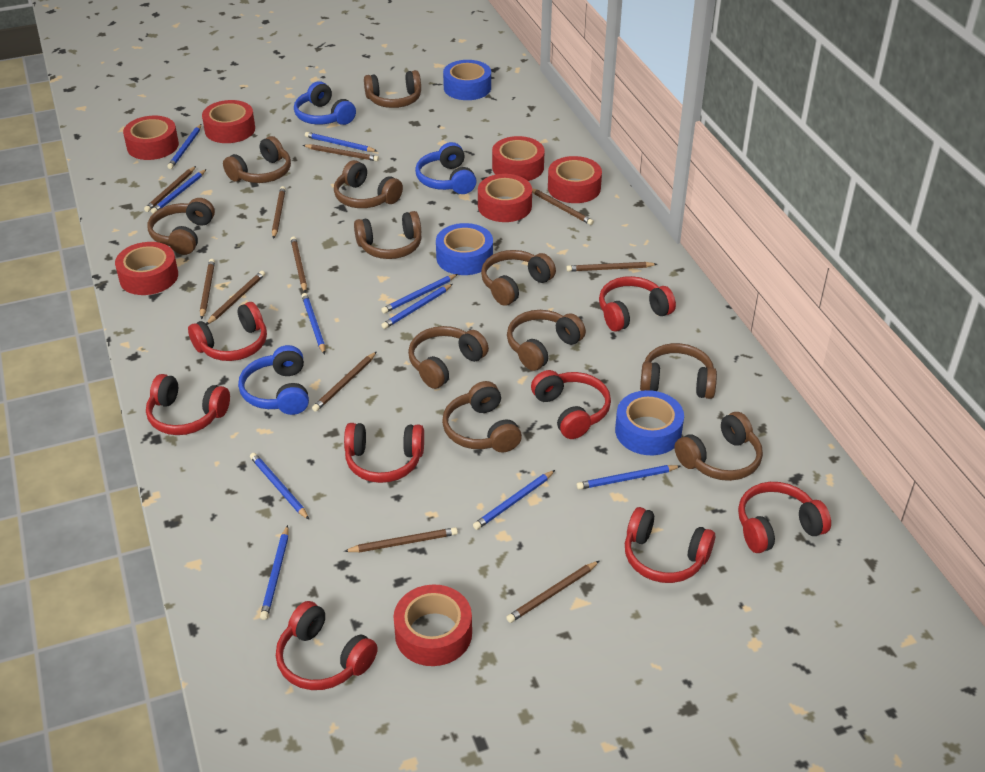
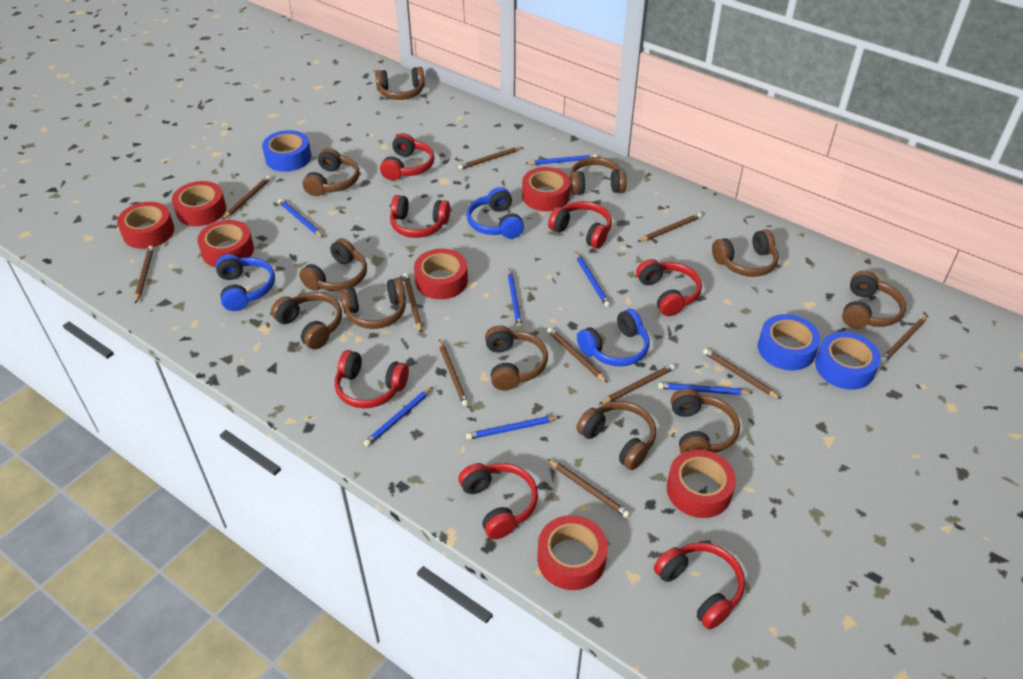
blue pencil: [151,169,207,213] [167,124,201,169] [250,453,309,520] [260,525,288,620] [302,293,325,354] [305,132,377,152] [381,274,458,314] [381,284,453,329] [473,470,555,530] [577,465,681,490] = 10 -> [278,199,324,238] [364,387,433,447] [466,416,560,440] [508,268,522,329] [525,154,597,165] [575,252,610,307] [658,383,753,395] = 7
red headphones: [146,374,230,435] [188,302,267,361] [276,601,378,690] [344,423,424,483] [531,370,611,439] [599,276,676,332] [625,507,715,583] [738,482,831,553] = 8 -> [335,350,409,409] [380,133,435,180] [390,195,450,238] [459,463,538,539] [548,201,612,249] [636,259,702,316] [654,543,745,629] = 7

